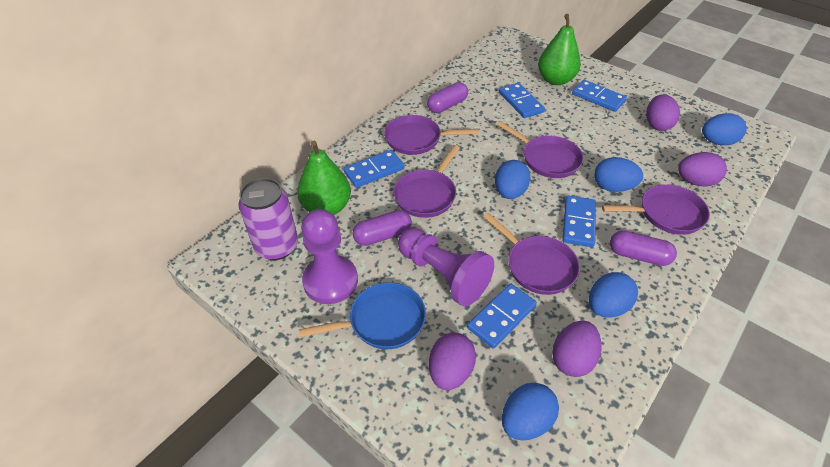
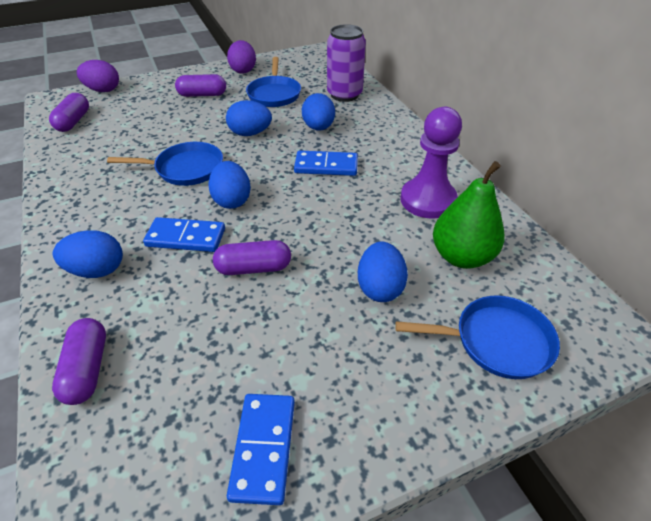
blue domino: [344,150,405,188] [467,283,537,349] [499,83,545,118] [563,195,596,247] [572,80,627,112] = 5 -> [143,217,225,252] [227,394,295,505] [294,150,358,176] = 3
blue pan: [299,282,426,349] = 1 -> [107,142,223,186] [246,57,301,107] [395,295,560,379] = 3
green pear: [297,141,351,215] [538,14,581,85] = 2 -> [433,161,505,269] = 1
purple capsule: [352,210,412,246] [427,82,468,113] [610,231,677,266] = 3 -> [49,93,89,132] [52,318,106,405] [175,74,226,97] [213,240,291,275] = 4
purple egg: [429,333,476,390] [552,320,602,377] [646,94,680,131] [678,152,727,187] = 4 -> [77,60,119,92] [227,40,256,74] = 2
purple pan: [384,115,478,155] [393,145,460,218] [483,213,580,295] [497,121,584,178] [602,184,710,235] = 5 -> none = 0
purple pawn: [301,209,358,304] [398,228,494,306] = 2 -> [400,107,462,219] = 1

